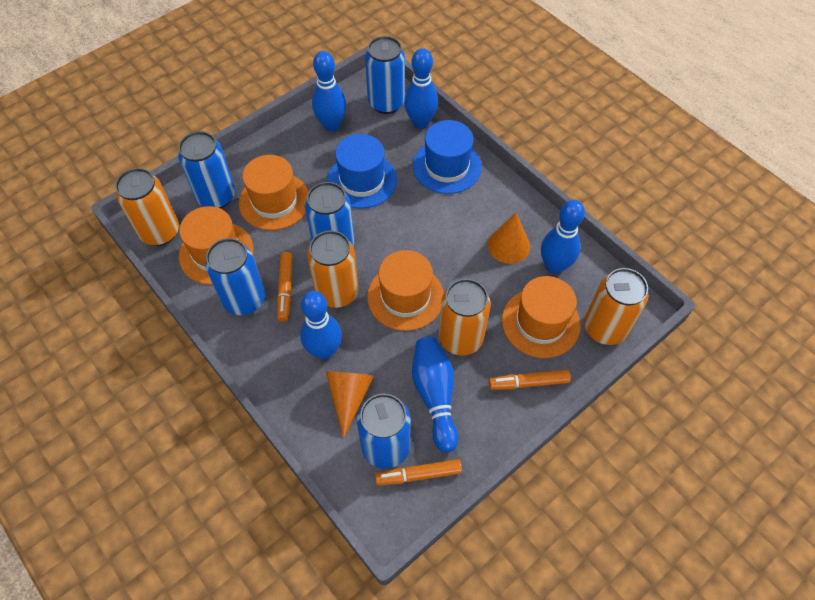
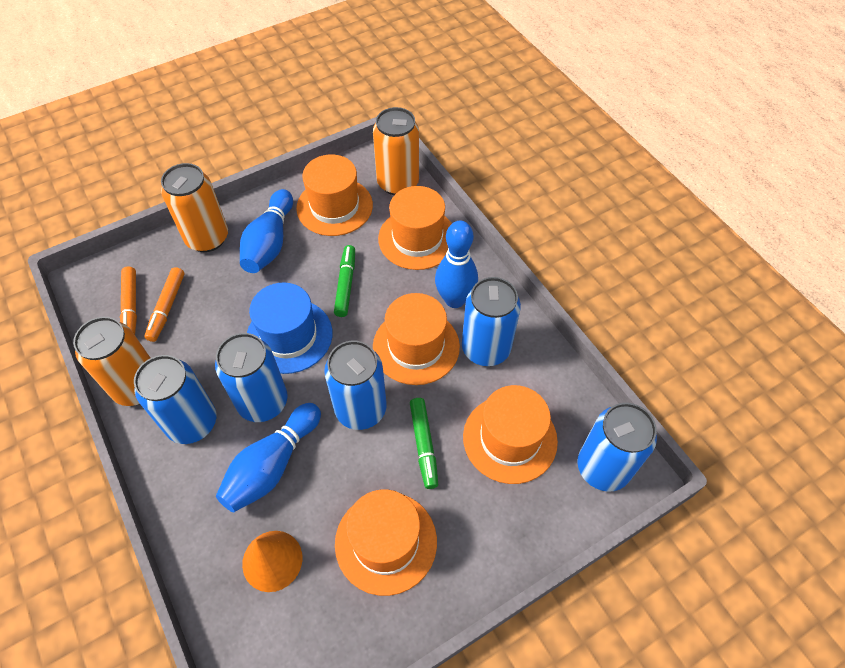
blue bowling pin: [300,291,342,360] [312,51,346,131] [404,48,438,129] [412,337,458,452] [541,200,585,274] = 5 -> [216,403,321,512] [240,189,293,273] [435,220,478,308] = 3
blue hat: [327,134,397,208] [413,120,482,194] = 2 -> [247,282,332,374] = 1
green marker: none = 0 -> [334,245,355,317] [410,398,438,489] = 2
orange can: [115,168,179,246] [307,230,359,308] [439,279,491,356] [584,268,648,345] = 4 -> [73,317,150,406] [161,163,228,252] [373,107,419,195] = 3
orange cone: [326,371,374,439] [488,213,530,264] = 2 -> [242,531,302,592] = 1
orange hat: [179,206,254,285] [239,155,309,230] [367,250,444,331] [502,276,581,358] = 4 -> [296,154,373,236] [335,489,437,596] [373,293,460,385] [378,186,452,270] [463,385,558,484] = 5
orange marker: [277,252,293,322] [375,459,462,486] [489,369,571,390] = 3 -> [120,267,137,335] [144,267,185,342] = 2

